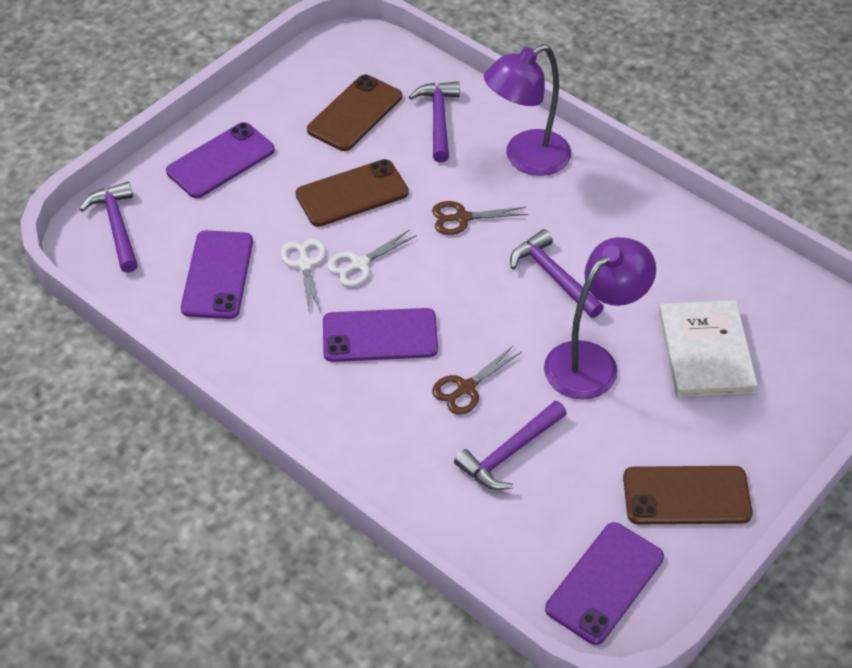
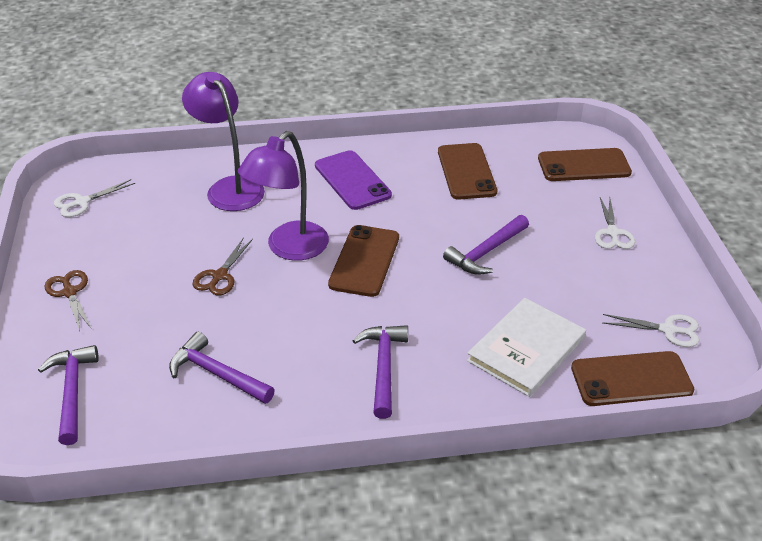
brown phone: [295,159,409,227] [307,75,402,151] [623,466,752,524] = 3 -> [328,225,399,297] [438,143,497,200] [538,148,632,181] [571,351,695,406] = 4
purple phone: [166,122,275,198] [181,230,253,319] [323,308,438,362] [545,522,664,645] = 4 -> [315,150,392,210] = 1
white scissors: [280,239,326,313] [327,229,417,287] = 2 -> [54,179,135,217] [595,198,635,249] [603,314,699,347] = 3

